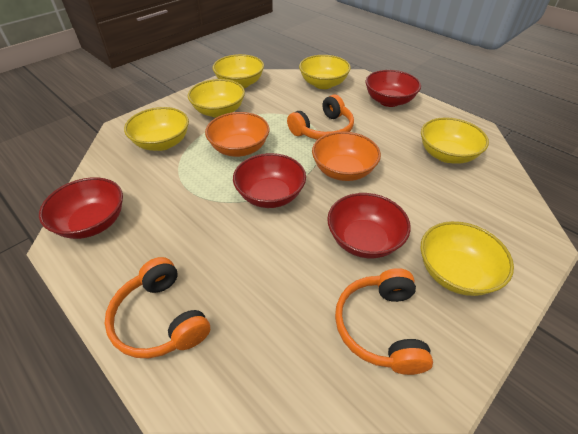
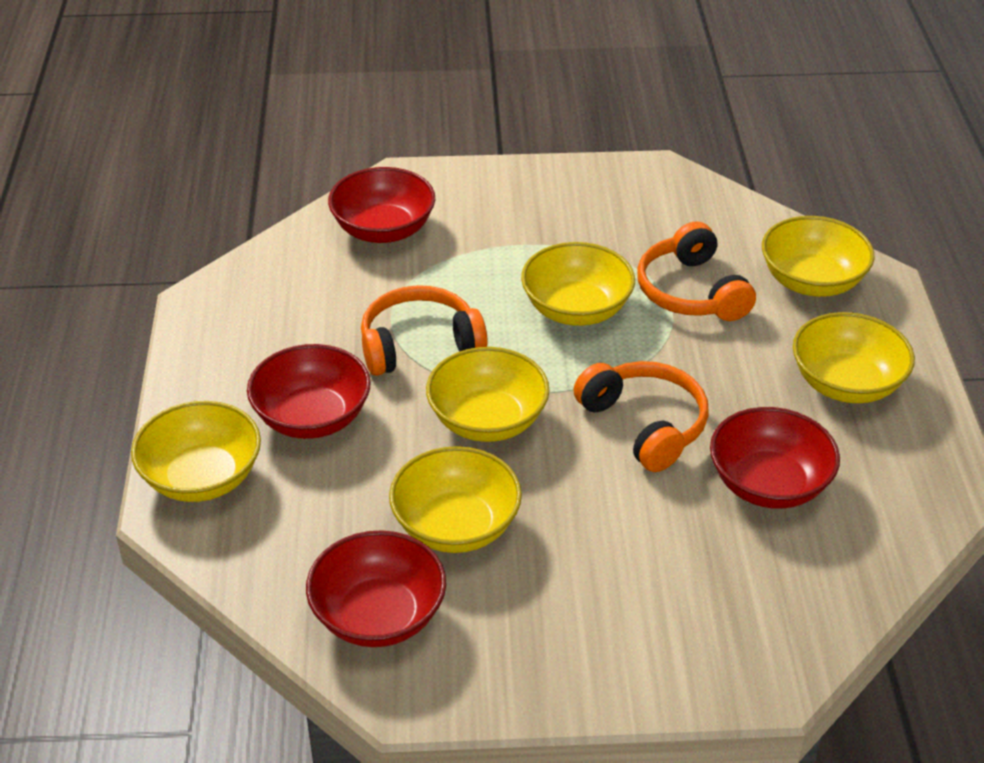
orange bowl: [205,112,269,157] [312,132,381,181] = 2 -> none = 0

